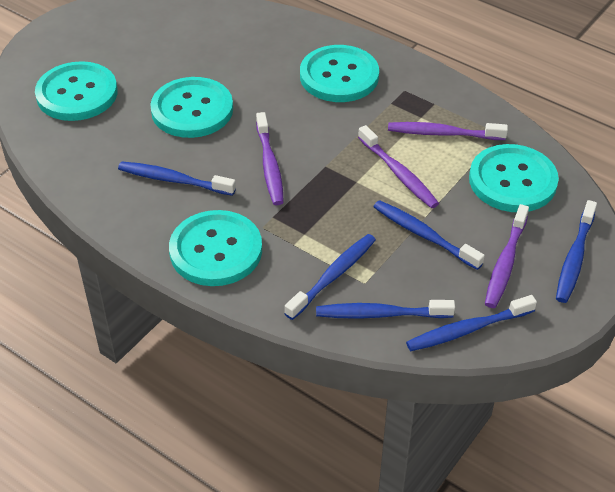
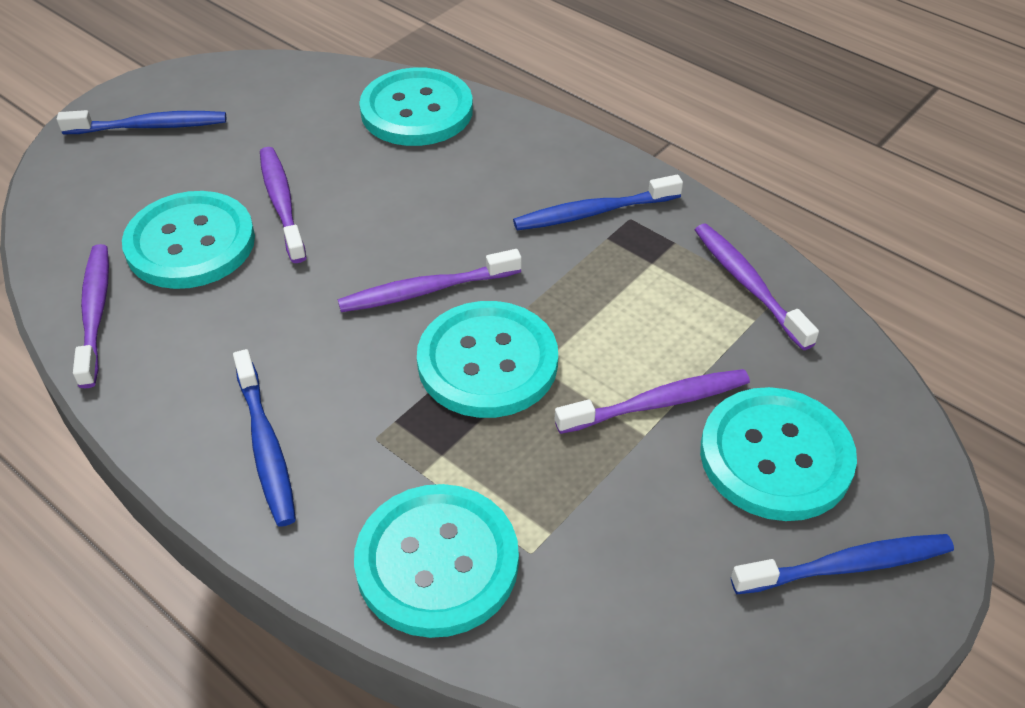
blue toothbrush: [118,162,236,196] [284,234,376,320] [316,300,455,319] [373,200,485,270] [406,295,537,351] [556,200,597,303] = 6 -> [57,110,226,134] [233,349,296,527] [513,175,683,230] [731,534,954,594] = 4
purple toothbrush: [256,112,284,205] [358,125,439,208] [388,122,508,140] [485,204,529,308] = 4 -> [73,244,109,389] [260,147,306,263] [338,249,522,312] [555,369,750,434] [695,224,819,350] = 5

